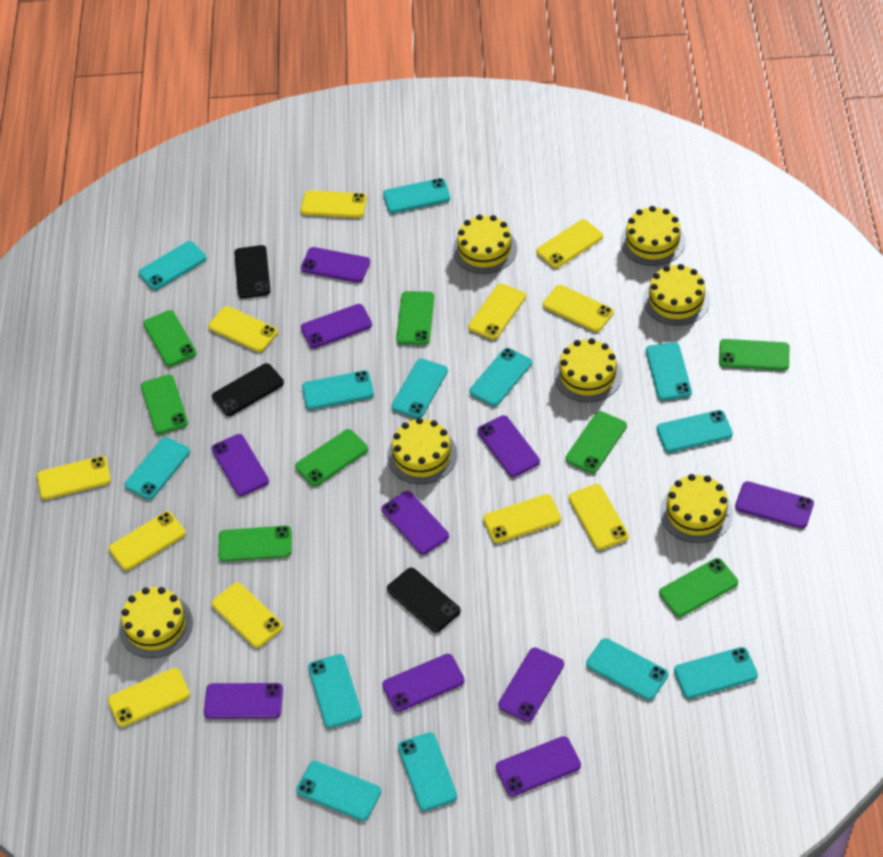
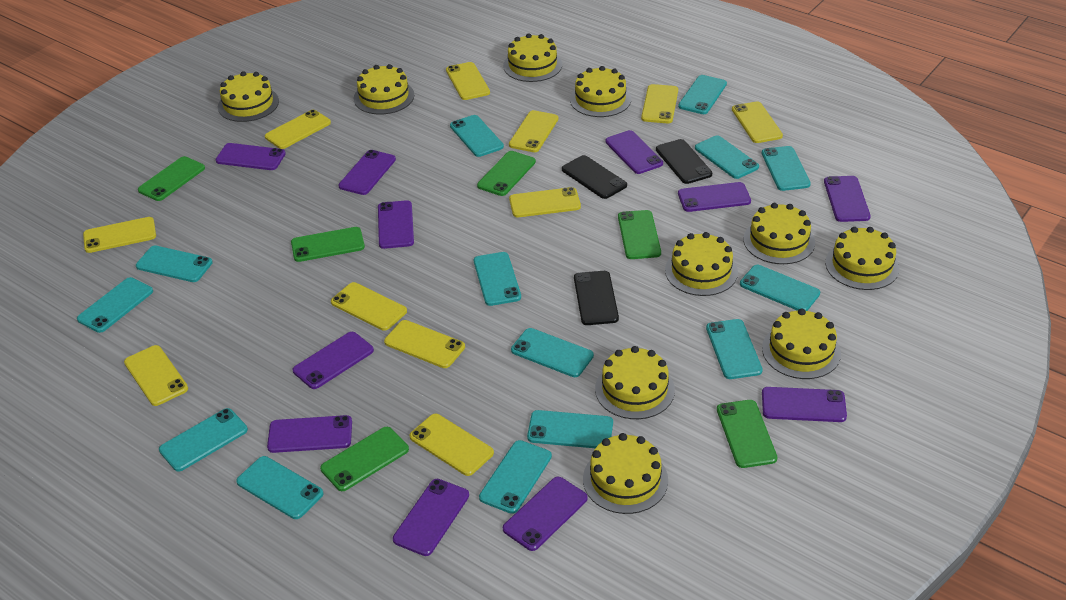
green phone: [141,374,188,434] [143,310,197,367] [218,526,292,562] [295,429,368,486] [396,291,434,345] [566,411,627,473] [659,558,738,617] [719,339,789,371] = 8 -> [138,156,205,201] [291,227,365,262] [320,427,409,491] [477,151,536,196] [618,210,661,259] [717,400,777,468] = 6
purple phone: [204,683,283,719] [211,434,269,496] [301,247,370,283] [301,304,372,348] [382,491,449,554] [382,654,465,712] [477,415,540,477] [496,736,581,796] [498,648,564,722] [735,481,814,528] = 10 -> [215,143,286,170] [267,415,352,453] [293,332,374,389] [338,150,396,195] [378,200,414,249] [393,479,469,556] [503,477,588,551] [605,130,663,174] [678,182,751,212] [762,387,847,422] [824,176,871,222] = 11
turquoise phone: [125,437,190,499] [138,241,207,290] [296,761,381,821] [302,370,374,410] [308,654,362,728] [383,178,450,213] [391,359,448,418] [398,732,457,811] [469,348,532,406] [586,638,668,700] [646,342,692,401] [656,410,733,452] [674,647,758,699] = 13 -> [77,277,153,333] [136,246,213,282] [159,408,248,472] [236,456,324,519] [450,115,504,157] [474,252,521,306] [479,440,552,514] [511,328,594,377] [527,410,613,448] [678,75,727,114] [695,135,759,179] [706,319,763,379] [740,265,820,311] [762,146,811,191] = 14
yellow cake: [119,587,193,658] [387,418,457,484] [453,214,517,274] [554,338,622,402] [620,206,686,266] [643,264,710,326] [660,474,733,543] = 7 -> [218,71,279,122] [354,64,414,114] [503,33,562,82] [570,66,631,117] [583,433,668,514] [595,346,675,419] [665,232,738,296] [743,203,815,264] [762,309,841,379] [825,227,899,290] = 10

